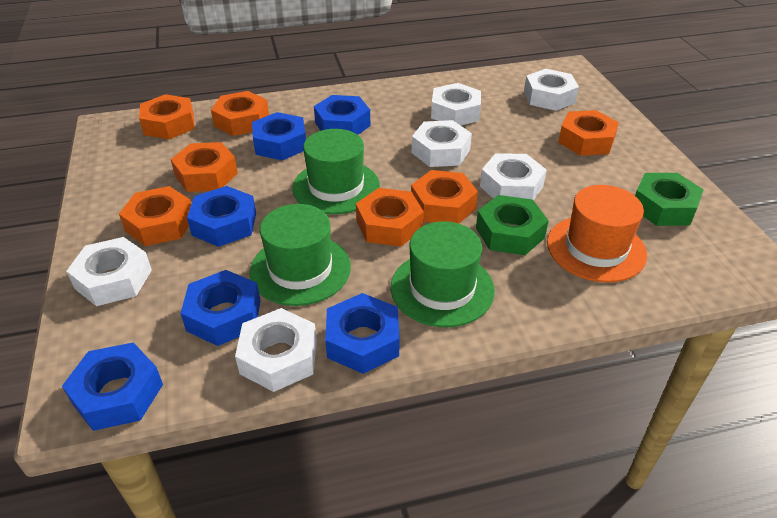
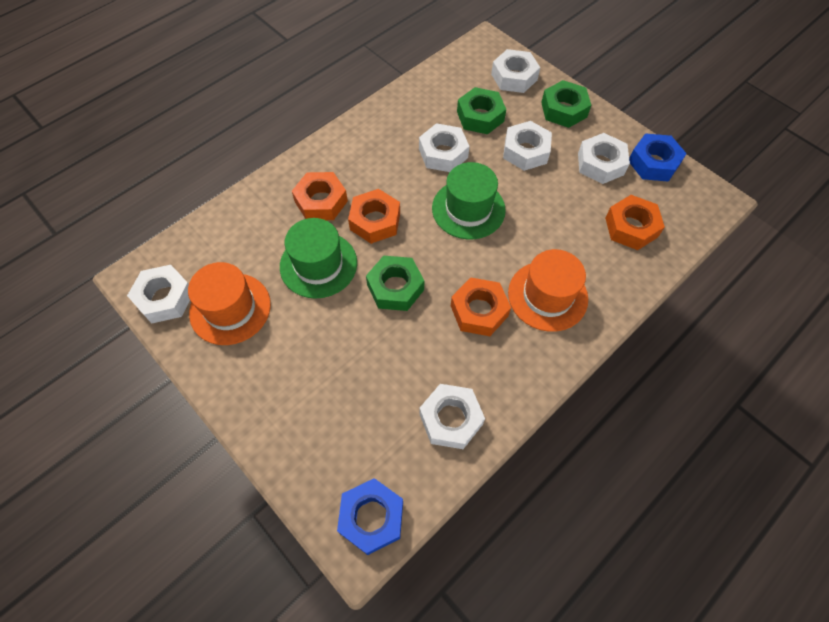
blue nut: [62,342,163,431] [180,270,260,346] [187,186,256,247] [252,112,306,160] [314,95,370,135] [325,293,400,374] = 6 -> [337,478,403,555] [629,133,687,182] = 2
green hat: [250,204,351,306] [292,129,380,214] [391,221,495,327] = 3 -> [280,218,357,299] [432,162,506,240] = 2
green nut: [476,195,549,255] [635,173,704,226] = 2 -> [366,255,424,311] [457,87,506,134] [541,80,591,128] = 3
orange hat: [547,185,647,283] = 1 -> [188,262,271,345] [508,249,588,332] = 2
orange nut: [119,186,191,246] [139,94,195,140] [171,142,238,192] [211,91,269,136] [356,188,424,247] [411,170,478,224] [558,110,619,156] = 7 -> [292,172,348,220] [348,189,400,244] [451,277,511,336] [605,195,665,250] = 4

